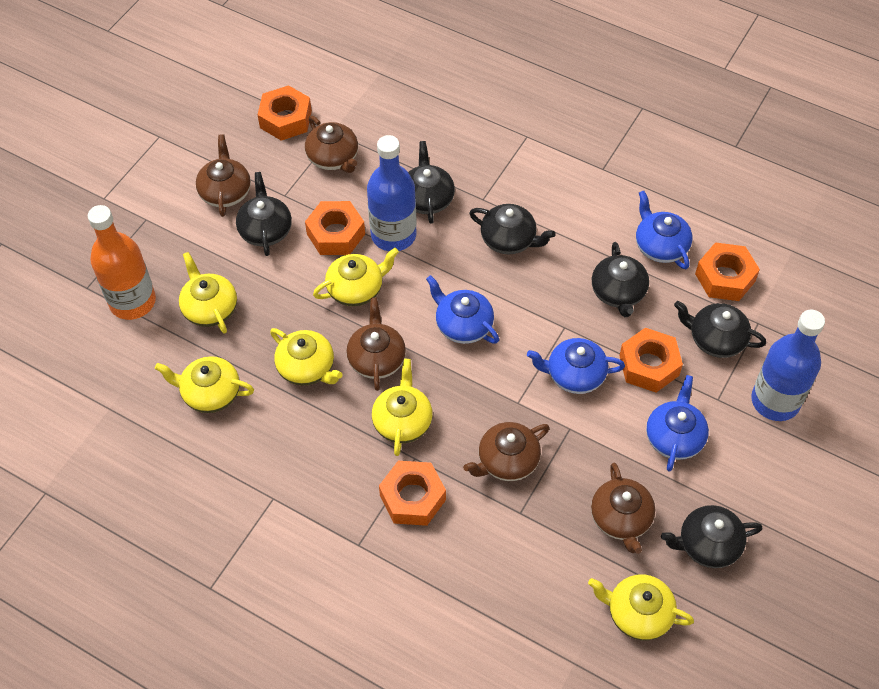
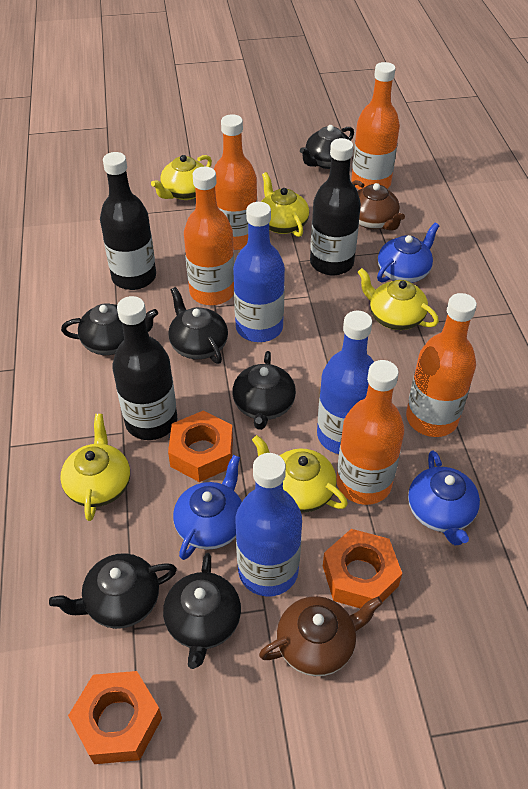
black bottle: none = 0 -> [100,152,156,290] [112,296,177,440] [310,138,361,275] = 3
blue bottle: [367,135,416,251] [751,309,825,421] = 2 -> [233,202,285,342] [236,453,302,596] [317,311,374,454] = 3
blue teapot: [426,275,499,344] [527,338,625,394] [636,191,693,269] [646,375,709,472] = 4 -> [173,455,242,560] [377,223,440,283] [408,451,480,545] = 3
brown teapot: [196,134,251,217] [305,116,358,173] [346,298,406,391] [463,422,550,481] [591,462,655,554] = 5 -> [259,596,383,676] [352,180,405,231] = 2
orange bottle: [88,205,156,320] = 1 -> [184,167,234,305] [214,114,257,250] [336,360,404,505] [351,62,400,190] [406,293,477,437] = 5
orange nut: [257,85,312,141] [305,201,365,255] [379,461,446,526] [619,328,683,393] [695,242,760,301] = 5 -> [68,671,162,764] [168,411,233,482] [323,529,402,609] = 3
yellow teapot: [155,356,254,413] [179,252,237,334] [270,328,343,386] [313,248,399,306] [372,359,433,456] [588,574,694,640] = 6 -> [60,414,130,521] [151,155,212,200] [252,435,348,513] [261,172,309,237] [358,268,439,330] = 5

